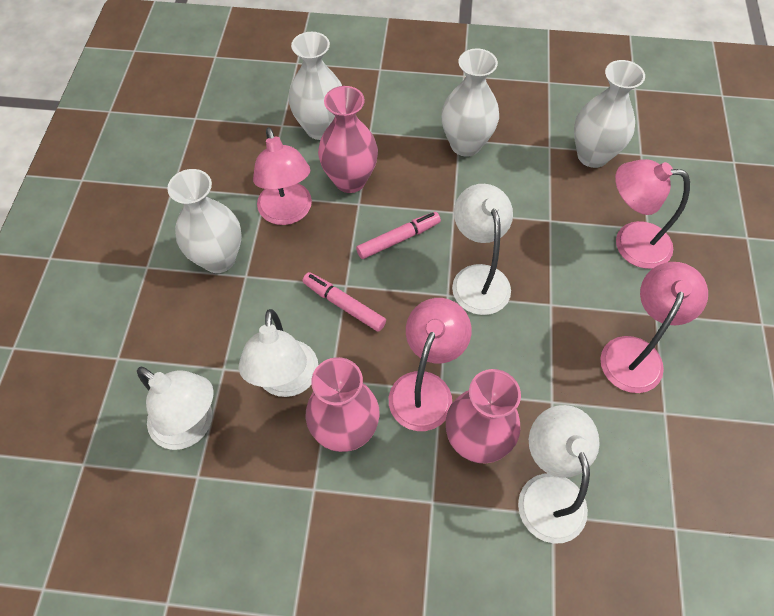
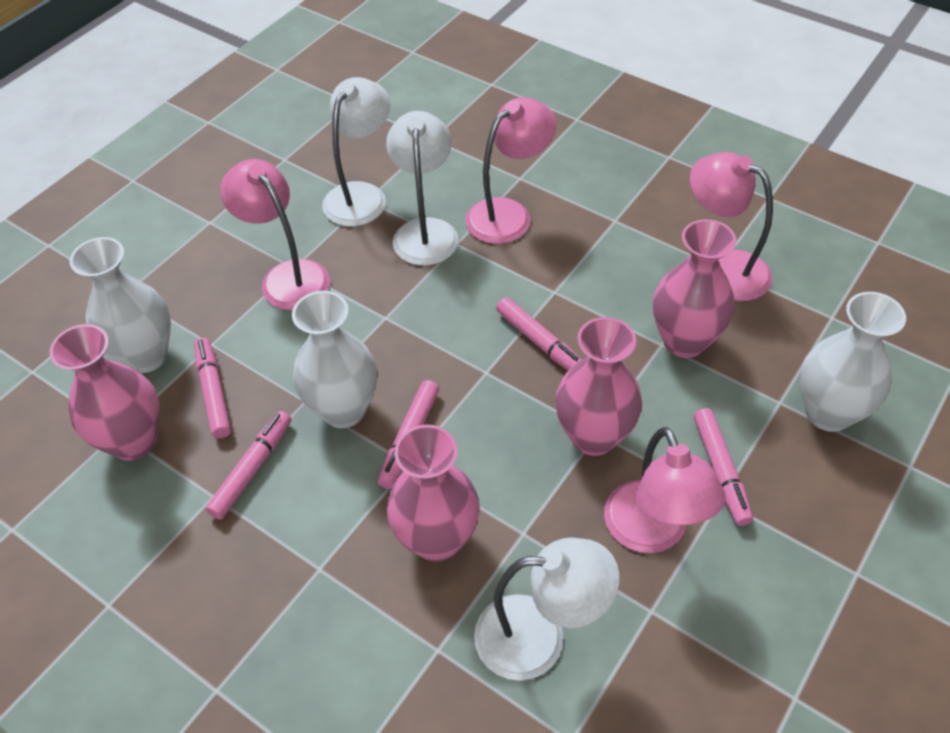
pink marker: [303,272,386,332] [356,212,441,259] = 2 -> [194,338,231,438] [205,411,291,520] [378,380,439,489] [496,297,581,371] [694,408,753,526] = 5
pink vase: [306,357,380,452] [318,86,378,193] [446,369,521,463] = 3 -> [50,324,160,461] [387,425,480,562] [555,317,642,456] [653,219,737,358] = 4
white lamp: [137,367,214,450] [239,309,318,397] [452,184,513,315] [518,405,600,544] = 4 -> [322,77,390,226] [386,111,459,266] [474,538,619,681] = 3
white vase: [167,169,242,273] [288,32,342,140] [442,49,499,157] [574,60,645,168] = 4 -> [70,237,171,373] [292,291,377,428] [800,292,906,432] = 3

